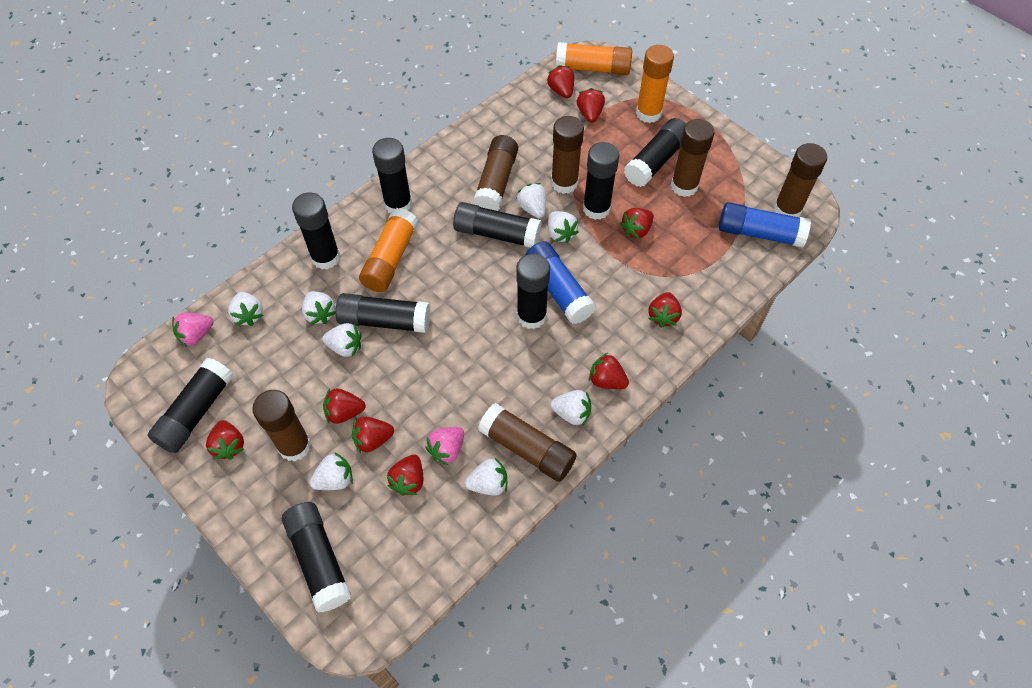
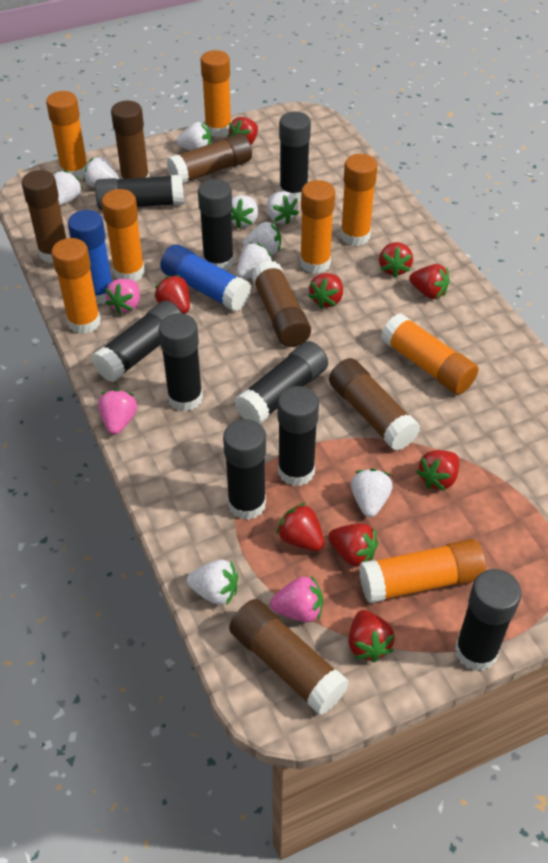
orange glue stick: [359,208,418,292] [556,42,632,75] [636,45,674,123] = 3 -> [46,91,88,179] [51,238,101,334] [102,189,145,282] [201,50,232,137] [300,180,335,274] [341,154,378,246] [359,539,486,604] [381,313,478,395] = 8
pink strawberry: [172,313,214,347] [425,427,464,466] = 2 -> [98,389,137,435] [105,279,140,315] [270,576,323,622] = 3
white strawberry: [228,292,263,326] [302,291,335,325] [310,452,353,490] [322,323,362,357] [465,458,507,496] [516,183,546,218] [548,211,579,243] [550,390,591,425] = 8 -> [53,170,83,206] [84,156,119,187] [177,122,211,151] [187,559,238,605] [231,195,258,229] [236,242,273,279] [243,222,281,255] [267,191,299,225] [351,469,393,517] = 9

